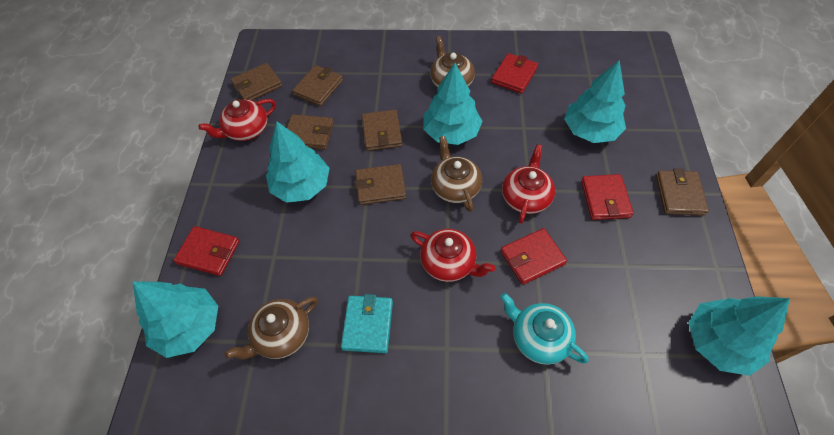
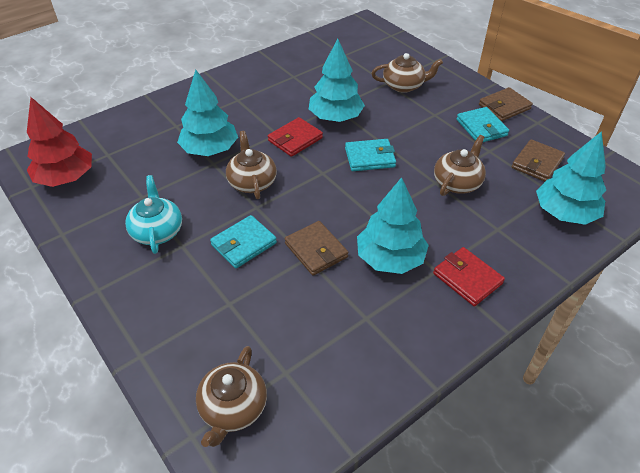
brown teapot: [224,297,318,359] [430,36,475,87] [431,136,482,212] = 3 -> [196,346,267,447] [226,131,277,199] [371,53,443,93] [434,135,486,196] = 4
brown wallet: [231,63,282,100] [287,114,334,149] [292,65,343,106] [355,164,406,205] [362,110,403,151] [656,169,709,215] = 6 -> [285,221,348,276] [479,87,533,121] [512,139,565,182] = 3
red teapot: [199,99,276,141] [410,229,495,282] [502,144,555,224] = 3 -> none = 0
red tree: none = 0 -> [27,97,92,187] = 1
red wallet: [174,226,239,276] [491,53,538,94] [501,228,567,285] [581,174,634,220] = 4 -> [268,117,323,157] [433,247,505,306] = 2
turquoise tree: [133,281,218,358] [266,121,329,203] [423,63,483,145] [564,60,626,143] [688,296,790,376] = 5 -> [177,70,238,156] [309,39,365,122] [357,177,429,274] [536,131,606,225] = 4
turquoise wallet: [341,294,393,353] = 1 -> [210,215,277,269] [345,139,396,171] [456,107,509,142] = 3

